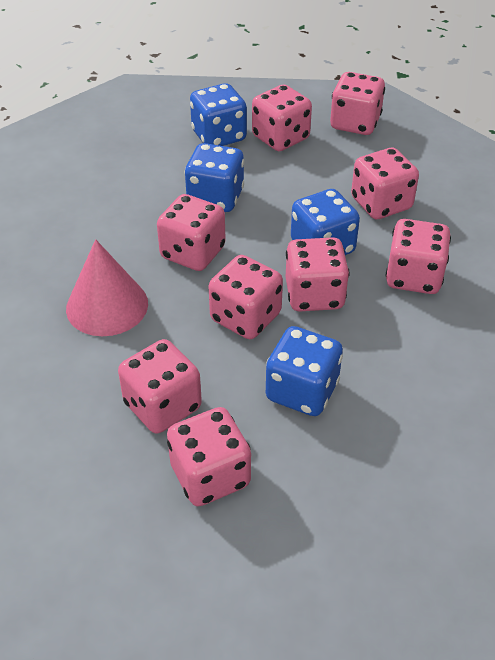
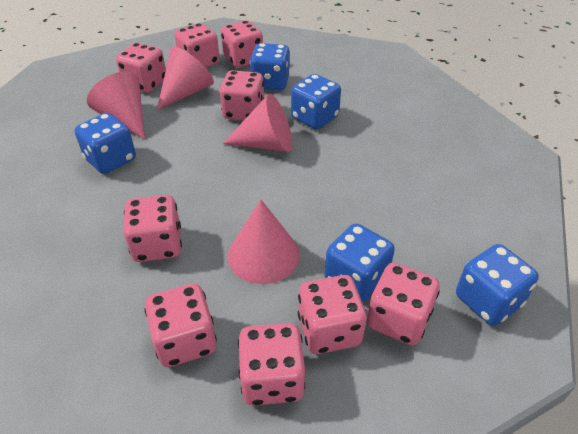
blue dice: [185,143,244,212] [190,83,247,146] [266,326,343,416] [291,189,360,255] = 4 -> [75,113,136,174] [250,43,290,91] [291,74,341,129] [325,223,395,302] [456,244,539,326] = 5
pink cone: [66,239,148,336] = 1 -> [87,72,145,139] [157,47,214,110] [223,94,292,152] [228,199,300,284] = 4

